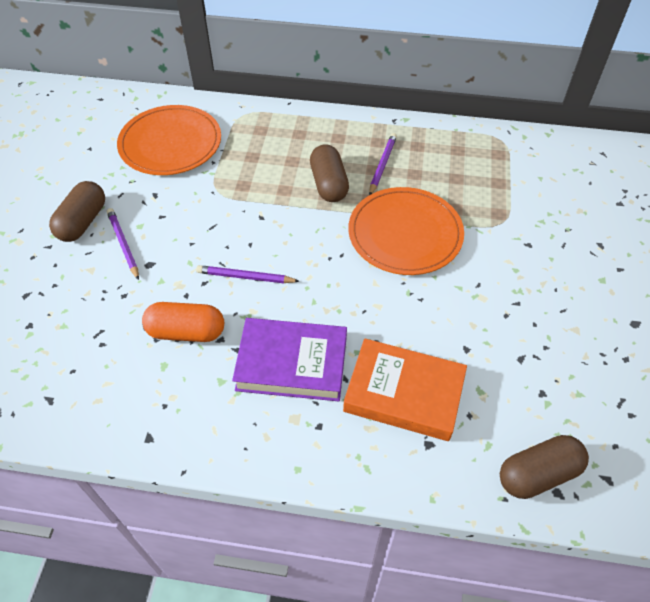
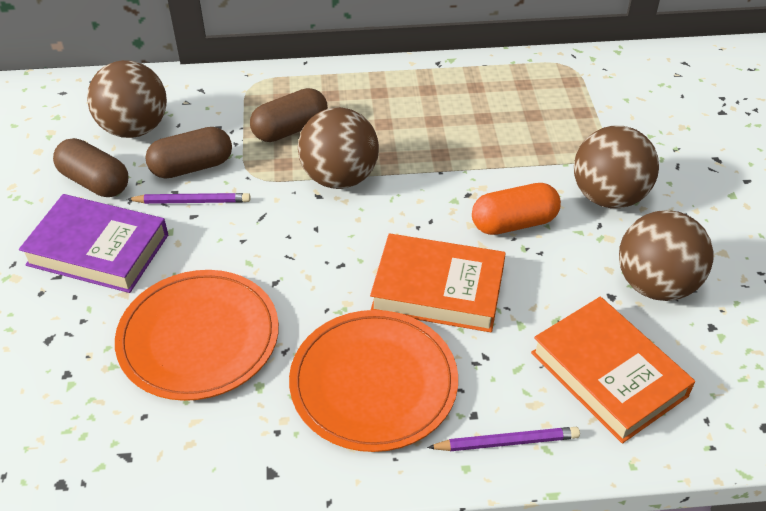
brown ball: none = 0 -> [87,60,167,138] [298,107,379,189] [574,126,659,208] [619,210,714,301] = 4
orange book: [343,338,467,441] = 1 -> [370,233,506,332] [531,297,695,444] = 2
purple pencil: [107,208,139,280] [196,265,299,283] [369,133,397,195] = 3 -> [127,193,250,204] [427,427,580,451] = 2

